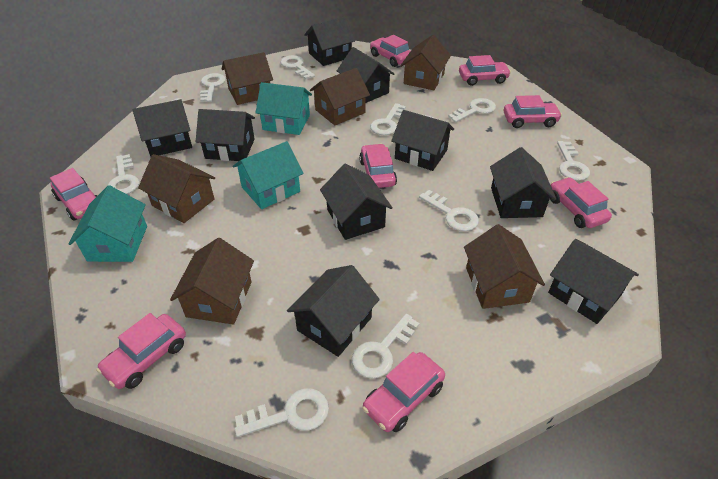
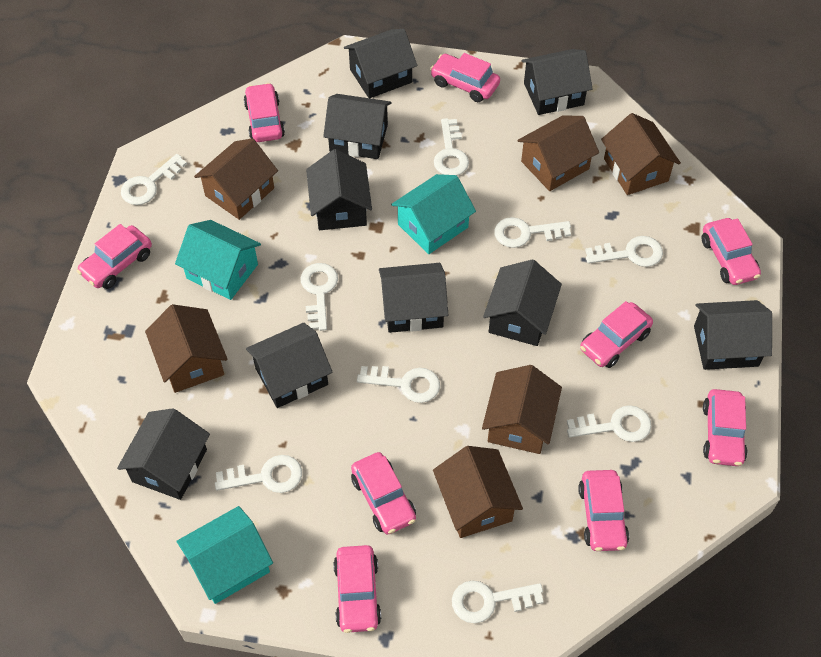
pink car: [50,168,97,221] [96,313,186,389] [359,144,397,188] [362,352,445,432] [370,35,410,67] [459,55,511,86] [504,95,562,128] [550,177,612,228] = 8 -> [77,224,152,289] [244,83,285,142] [333,545,381,633] [351,452,416,535] [430,53,500,102] [578,470,629,551] [580,301,653,368] [702,218,761,285] [703,389,748,466] = 9

